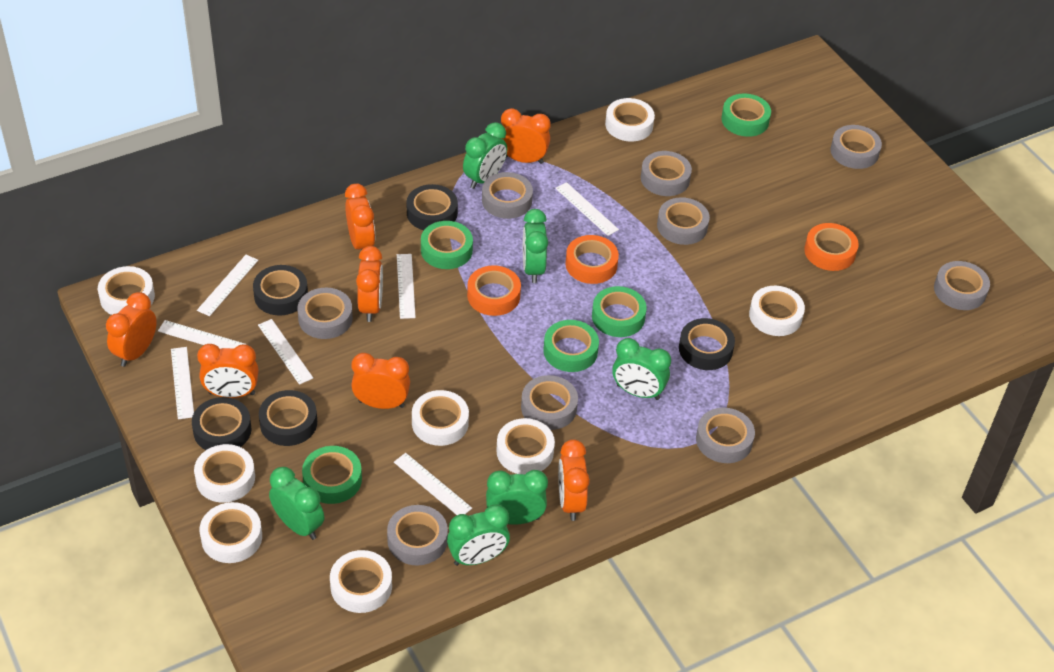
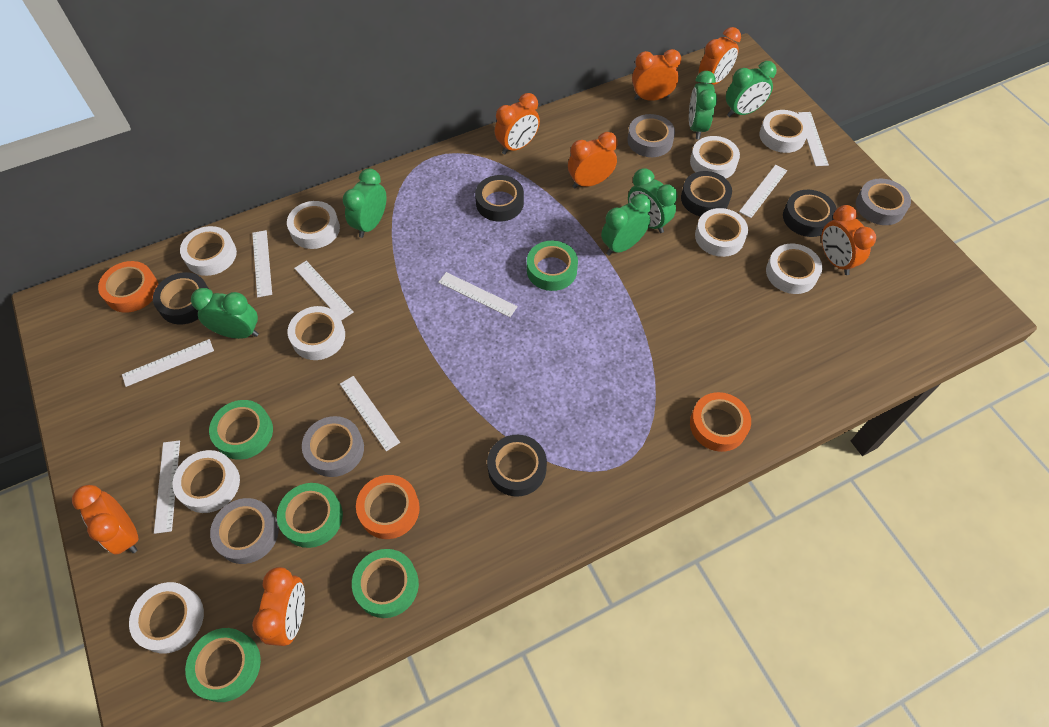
grey tape: [297,287,353,339] [387,505,448,566] [482,172,533,219] [521,375,578,430] [641,151,692,196] [657,197,710,245] [696,408,755,463] [830,125,882,169] [934,261,990,310] = 9 -> [210,498,279,564] [302,416,364,477] [627,114,675,157] [856,178,911,225] = 4
white ruler: [158,320,246,349] [171,347,194,419] [197,255,258,316] [258,319,313,385] [394,453,472,515] [397,254,416,319] [555,182,619,236] = 7 -> [122,339,214,387] [154,440,180,534] [252,230,272,298] [294,261,354,321] [340,376,400,451] [438,272,518,317] [739,165,787,218] [798,112,829,166] = 8
white tape: [98,266,155,315] [194,444,255,503] [200,502,262,563] [330,550,392,613] [412,390,469,446] [496,418,555,475] [605,98,655,141] [749,286,805,336] = 8 -> [129,582,204,654] [173,450,240,513] [180,226,237,276] [287,201,340,249] [288,306,345,360] [690,136,740,178] [695,208,748,257] [759,110,810,153] [766,244,822,294] = 9

